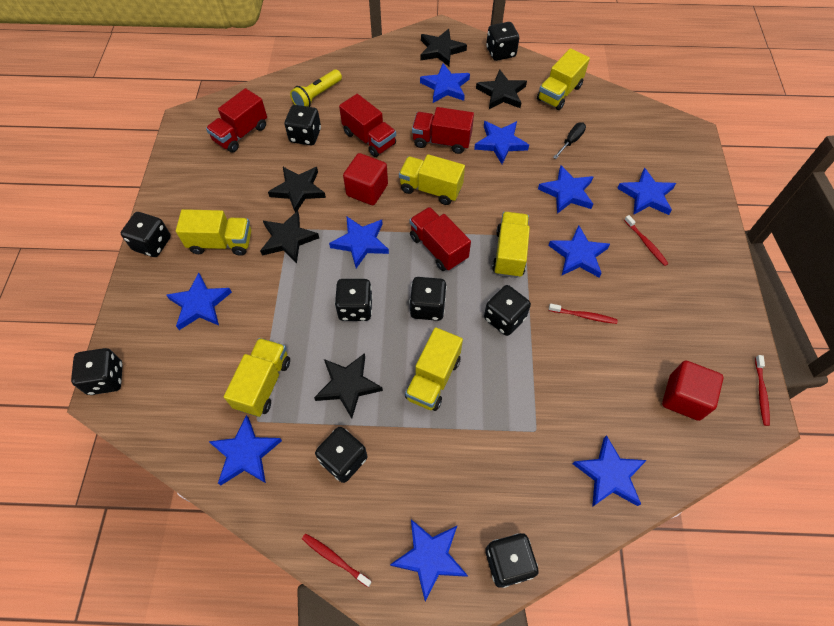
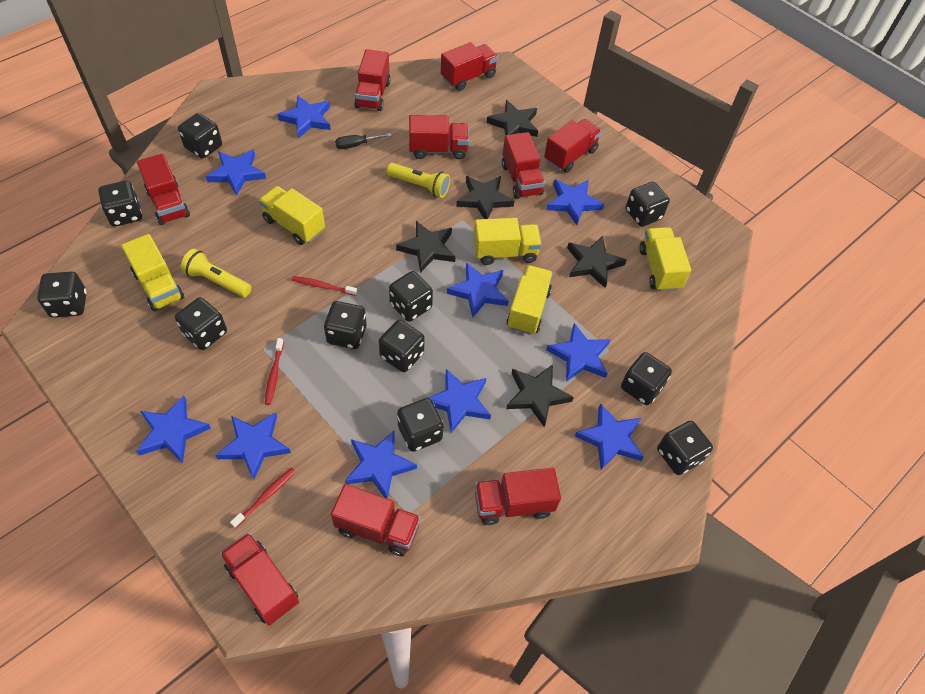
black dice: [71,348,123,395] [121,212,171,257] [285,105,321,145] [315,427,367,483] [335,279,373,321] [410,277,447,321] [484,285,531,336] [485,533,539,588] [486,22,519,61] = 9 -> [37,272,87,318] [98,181,142,227] [175,297,227,350] [178,113,222,159] [324,301,367,349] [379,320,425,372] [389,271,433,322] [397,398,443,452] [621,352,672,405] [626,182,670,227] [657,421,713,475] = 11
red cube: [343,153,388,205] [662,361,723,421] = 2 -> none = 0
red toothbrush: [302,533,372,587] [549,304,618,324] [624,215,669,266] [755,355,770,426] = 4 -> [230,468,296,528] [265,338,284,405] [292,276,357,296] = 3
red truck: [206,88,267,153] [339,94,396,157] [410,207,471,271] [412,107,474,154] = 4 -> [137,153,190,225] [220,533,299,626] [331,484,421,556] [354,49,391,111] [409,115,469,159] [441,42,498,91] [475,468,561,525] [502,132,545,199] [544,119,602,173] = 9
yellow flashlight: [290,69,342,107] = 1 -> [181,249,251,297] [387,163,450,198] = 2
yellow truck: [176,209,251,256] [224,338,290,417] [399,154,465,205] [405,327,463,411] [492,212,530,278] [537,48,590,110] = 6 -> [121,234,184,311] [259,186,325,245] [473,218,542,265] [506,265,553,335] [640,227,691,292] = 5

